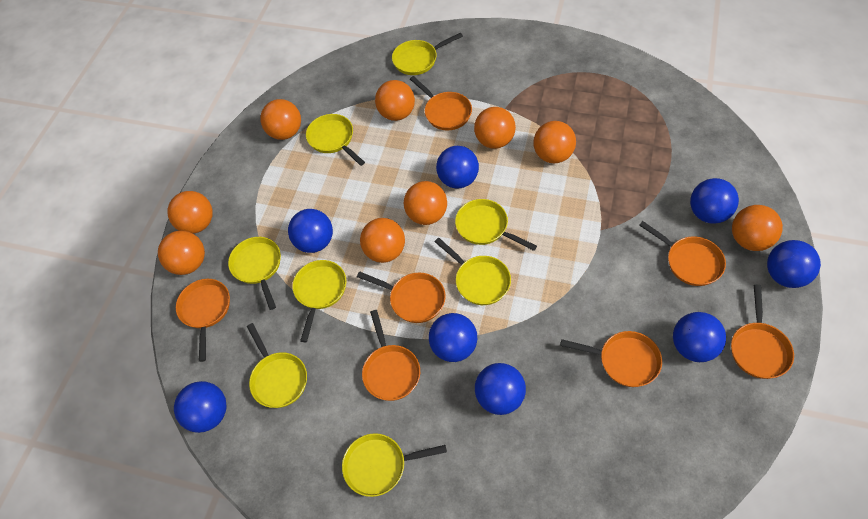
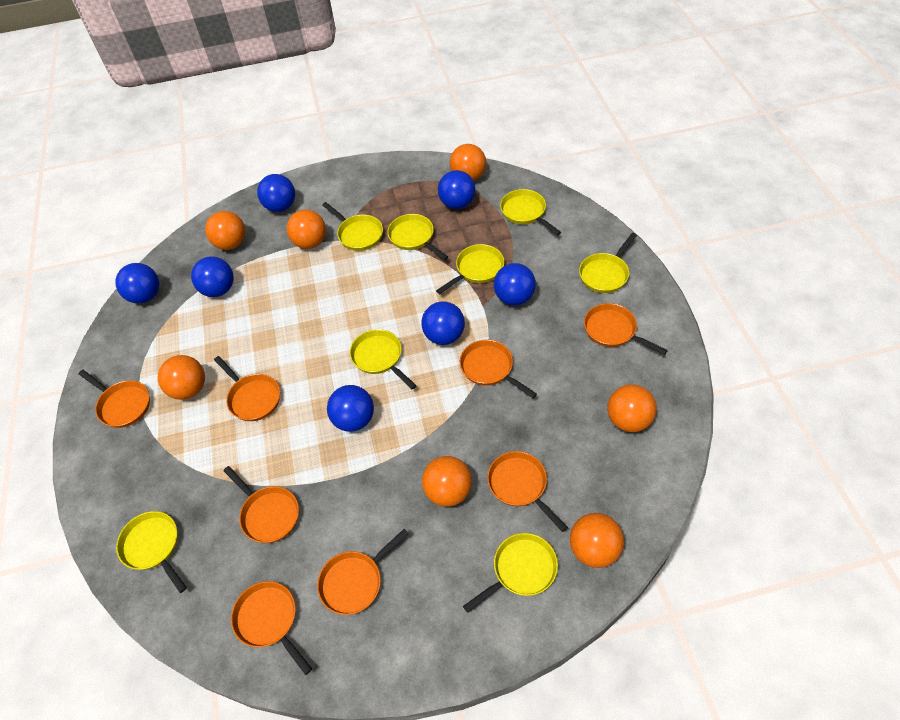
blue ball: [174,381,227,433] [288,209,333,253] [429,313,477,362] [436,146,479,188] [475,363,526,415] [673,312,726,362] [690,178,739,224] [767,240,821,288] = 8 -> [115,263,159,303] [191,256,234,297] [257,174,295,212] [327,385,374,432] [421,302,465,345] [438,170,476,209] [494,263,536,305] = 7
orange ball: [158,231,205,275] [167,191,213,234] [260,99,301,140] [360,218,405,263] [375,80,415,121] [404,181,447,225] [474,107,516,149] [534,121,576,163] [732,205,783,251] = 9 -> [158,355,205,400] [205,211,245,250] [287,209,326,249] [422,456,472,507] [450,144,486,181] [570,513,624,568] [607,384,657,432] = 7
orange pan: [176,279,230,362] [357,272,446,323] [362,310,420,401] [410,76,472,130] [560,331,662,387] [639,221,726,286] [731,285,794,379] = 7 -> [78,370,150,428] [214,356,280,421] [223,466,299,543] [231,581,312,675] [317,529,409,615] [460,340,537,398] [487,451,568,532] [584,303,668,355] = 8

